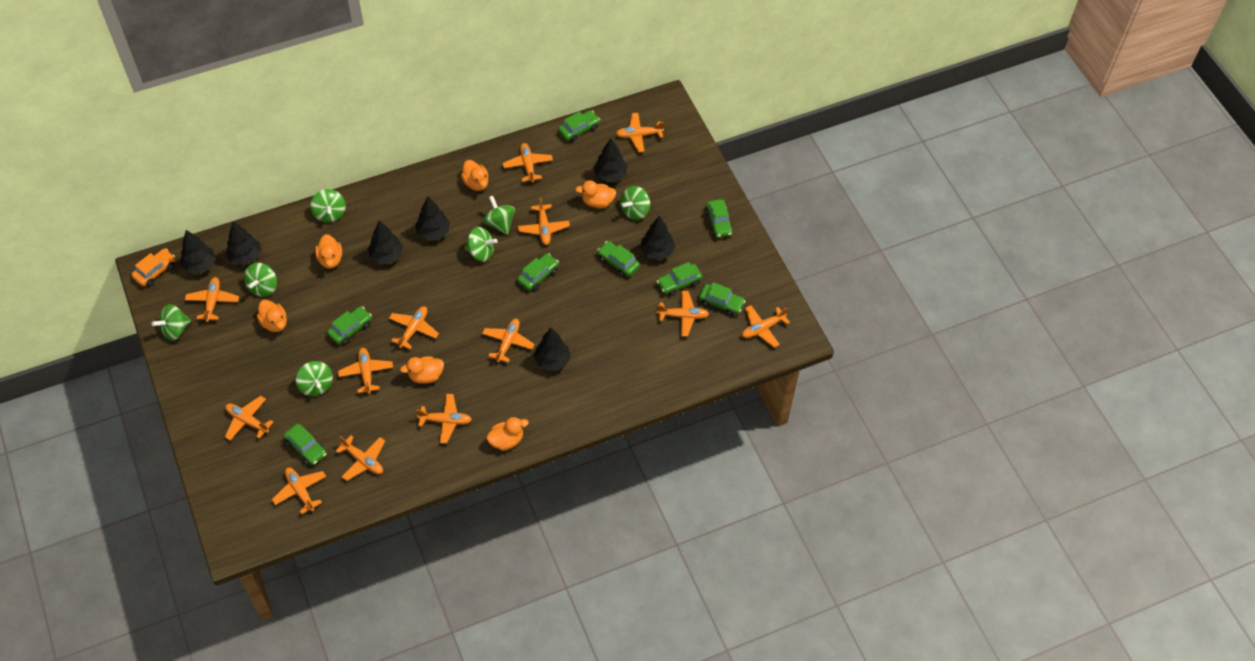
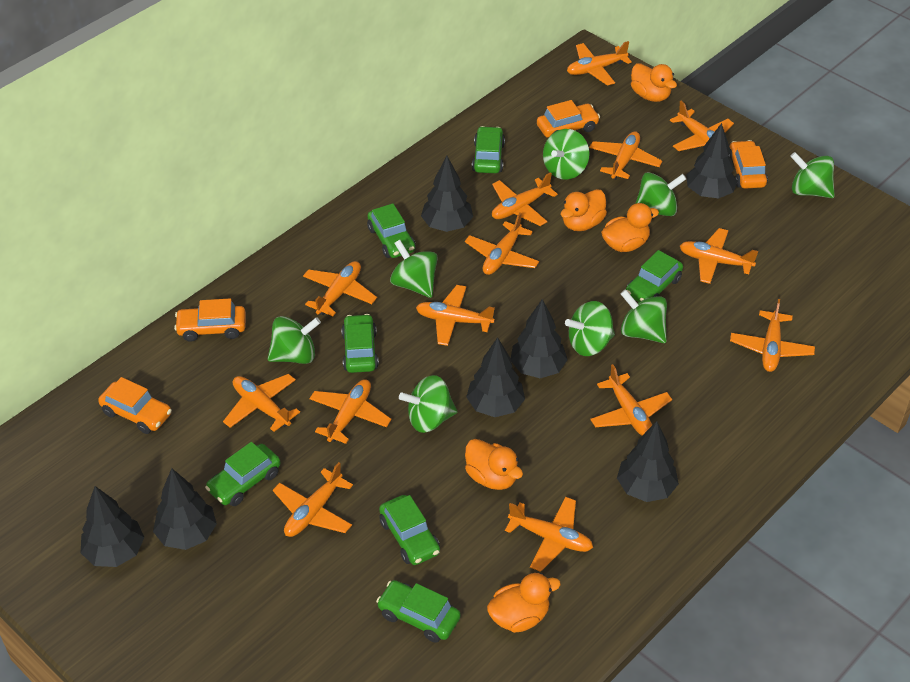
green car: [284,424,327,465] [327,306,372,345] [517,253,559,291] [558,110,600,142] [597,241,640,277] [657,262,702,296] [699,282,745,316] [705,199,733,238] = 8 -> [205,442,281,506] [341,314,379,373] [367,203,416,258] [376,580,461,643] [379,495,440,565] [472,126,505,173] [626,250,683,302] = 7
green spinning top: [151,304,191,340] [244,263,277,297] [296,361,333,396] [310,189,346,223] [465,227,498,262] [483,196,515,235] [621,186,650,220] = 7 -> [268,316,321,364] [390,240,438,298] [399,375,458,433] [543,129,590,180] [565,301,615,356] [620,289,667,343] [635,172,686,216] [790,152,835,198] = 8
orange car: [132,248,176,286] = 1 -> [98,377,172,434] [174,298,246,342] [537,100,600,137] [729,140,768,189] = 4
orange duck: [257,300,287,332] [315,234,342,268] [400,356,444,384] [461,160,488,191] [486,417,529,451] [575,180,616,208] = 6 -> [465,439,523,490] [487,573,561,633] [561,189,607,231] [601,203,659,252] [631,63,677,102] = 5
orange plane: [185,277,239,322] [225,396,273,441] [272,467,326,514] [336,435,385,481] [338,348,393,394] [389,306,439,349] [416,394,472,444] [482,319,535,363] [503,143,553,183] [518,197,570,245] [616,113,664,152] [657,291,709,337] [742,305,790,348] = 13 -> [223,374,300,432] [273,462,353,537] [303,261,377,316] [309,379,391,444] [416,285,495,346] [465,213,539,275] [492,172,558,226] [505,497,593,572] [567,41,632,86] [589,131,662,180] [590,364,672,436] [670,101,734,151] [680,228,758,284] [730,299,815,372] = 14

